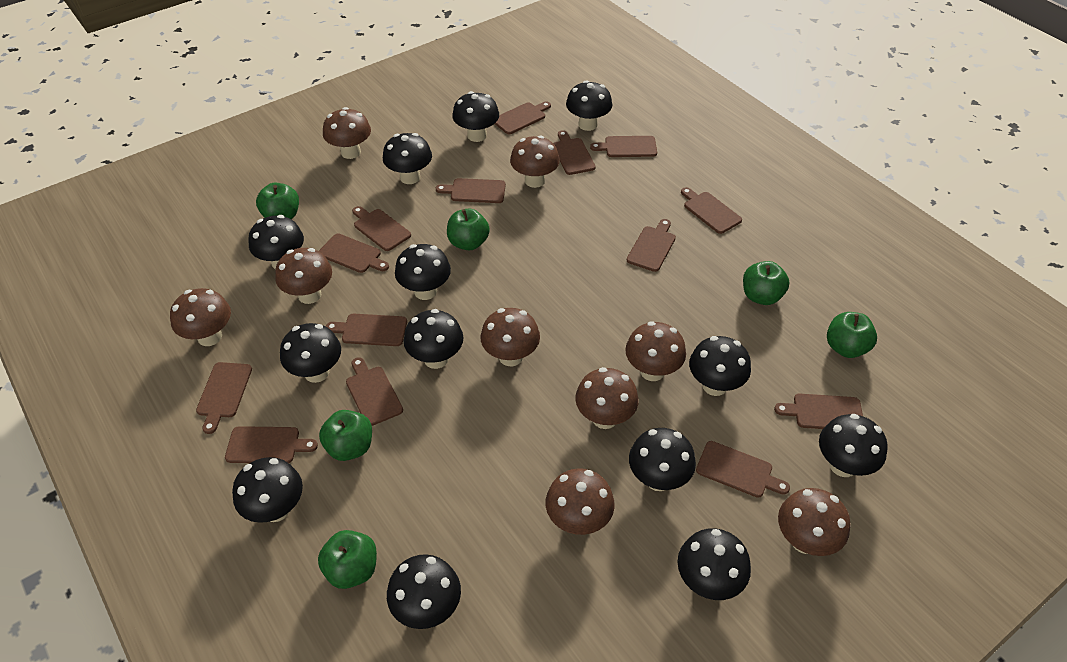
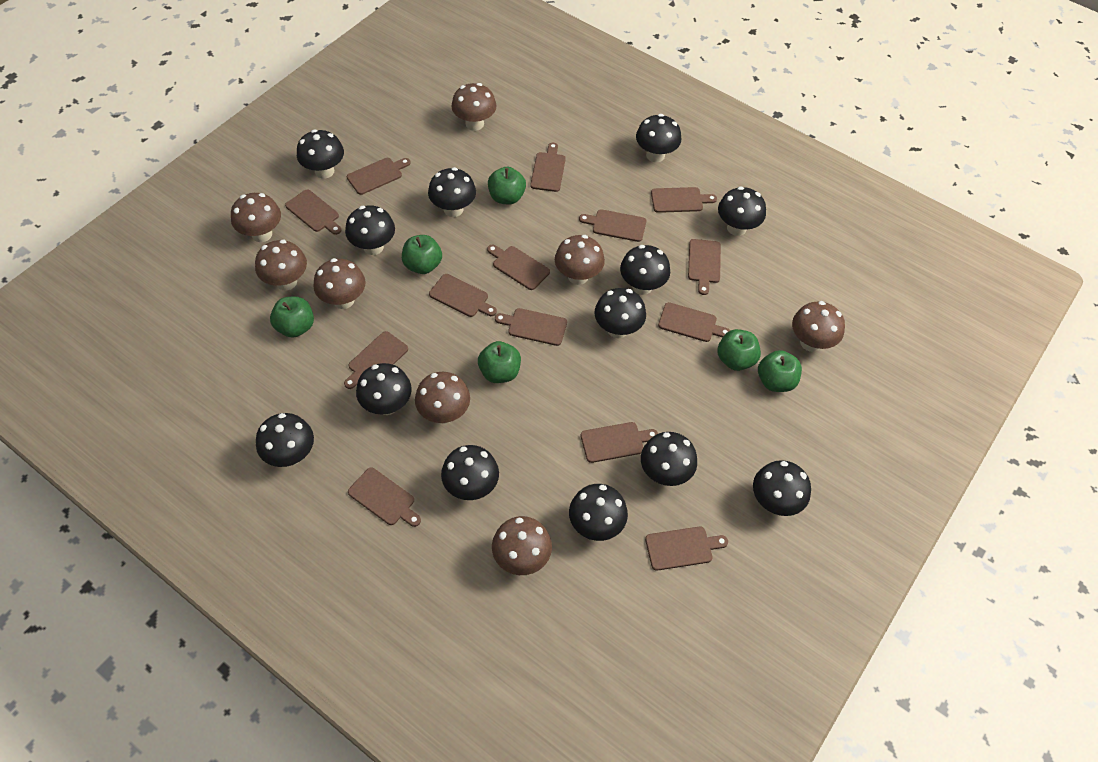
brown mushroom: [170,288,231,346] [275,248,332,304] [323,107,371,159] [481,308,540,366] [510,135,560,188] [546,469,615,535] [575,367,638,429] [625,321,686,381] [778,488,850,556] = 9 -> [231,193,281,242] [255,240,307,291] [313,258,366,309] [415,372,470,424] [451,83,496,131] [492,516,552,575] [555,235,605,285] [792,301,845,352] = 8

